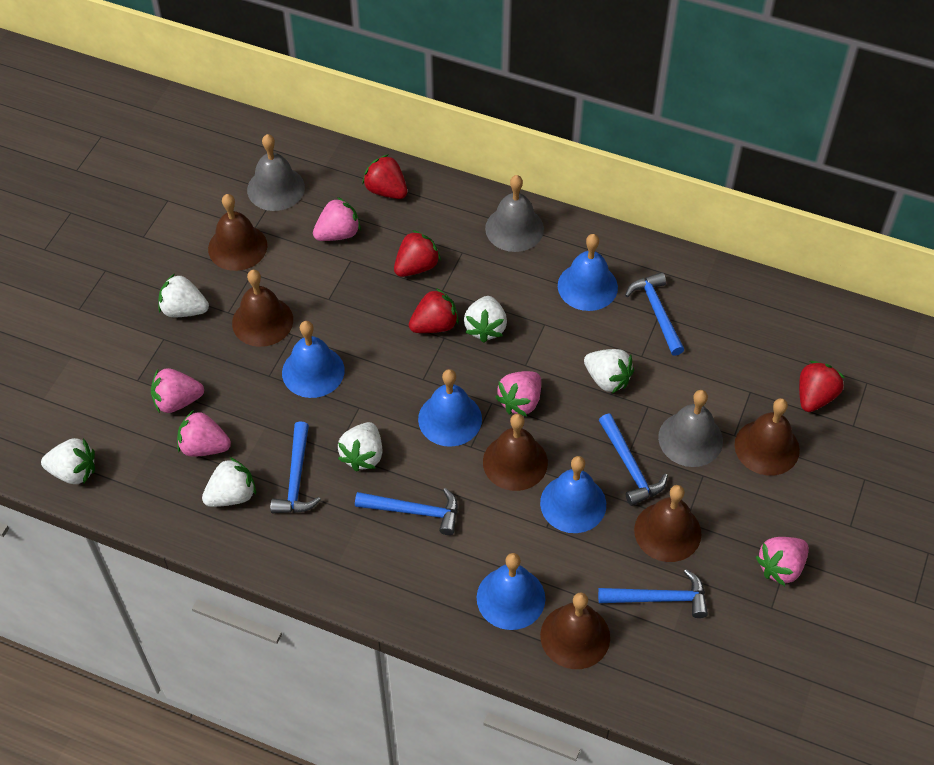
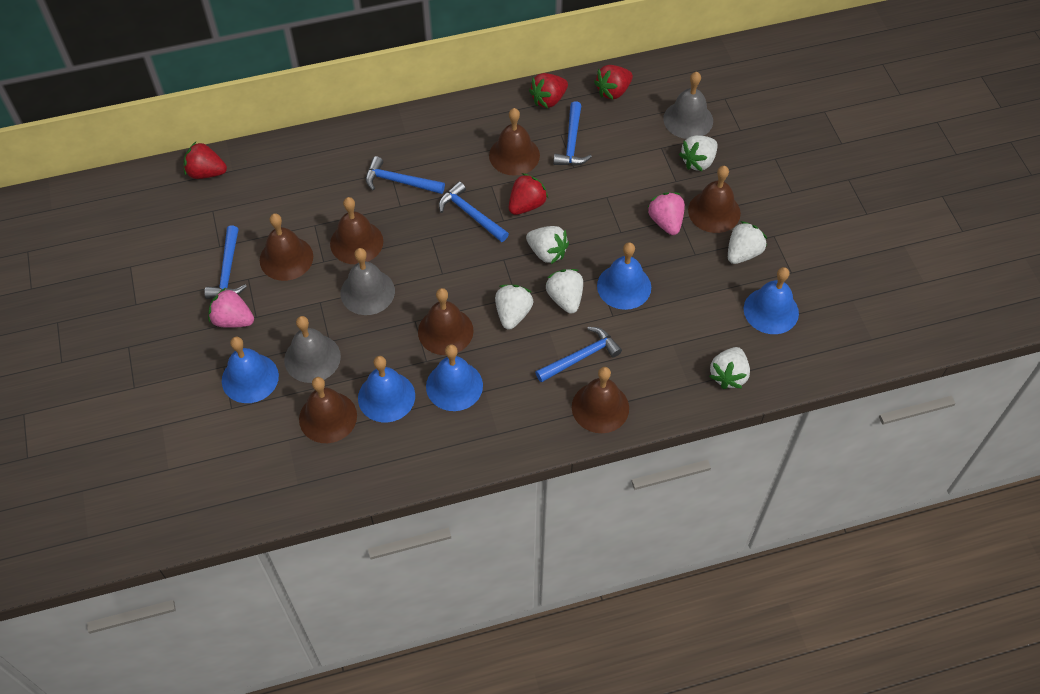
brown bell: [208,194,267,271] [232,270,293,347] [483,414,548,491] [540,593,610,669] [634,485,701,562] [734,398,800,476] = 6 -> [260,213,313,281] [299,377,357,443] [330,197,383,264] [418,288,474,355] [489,108,540,176] [572,367,629,433] [688,166,741,233] = 7
pink strawberry: [151,368,204,413] [177,410,231,457] [313,197,361,241] [495,371,541,416] [756,537,809,586] = 5 -> [208,288,254,328] [648,192,685,235] = 2

